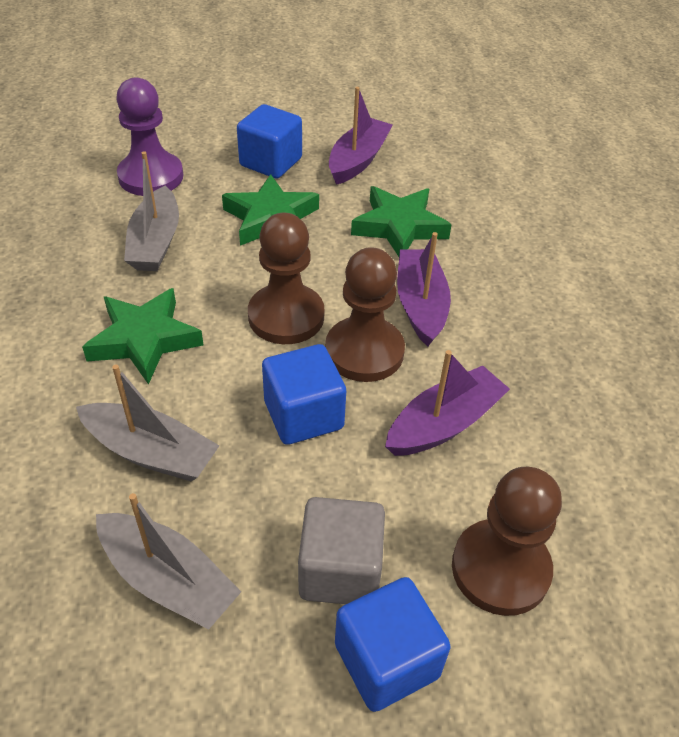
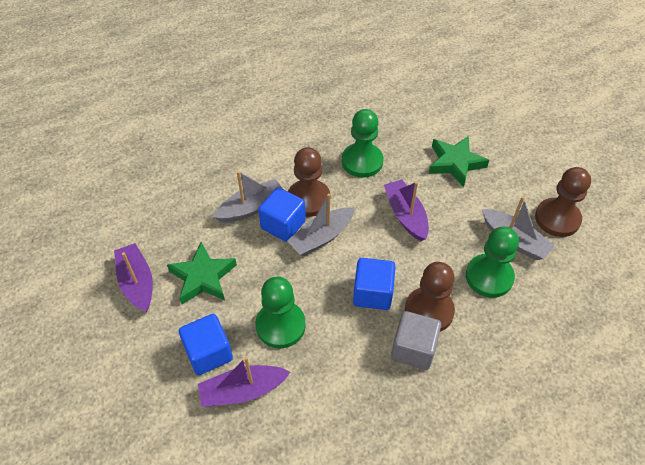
green pawn: none = 0 -> [256,277,306,348] [342,109,383,178] [466,227,519,298] = 3
green star: [82,288,204,385] [222,174,319,246] [351,186,452,257] = 3 -> [167,242,237,304] [429,136,489,187] = 2
purple pawn: [116,78,183,196] = 1 -> none = 0

